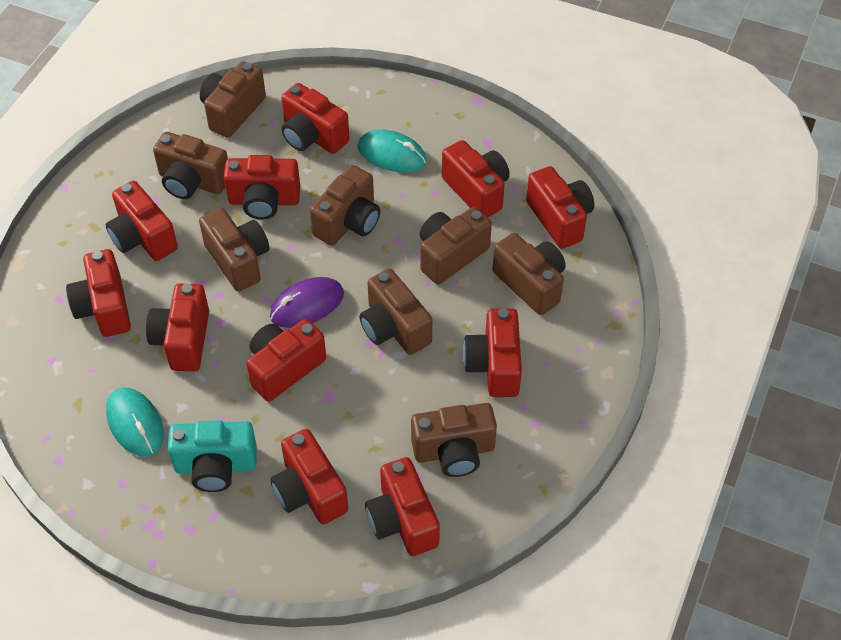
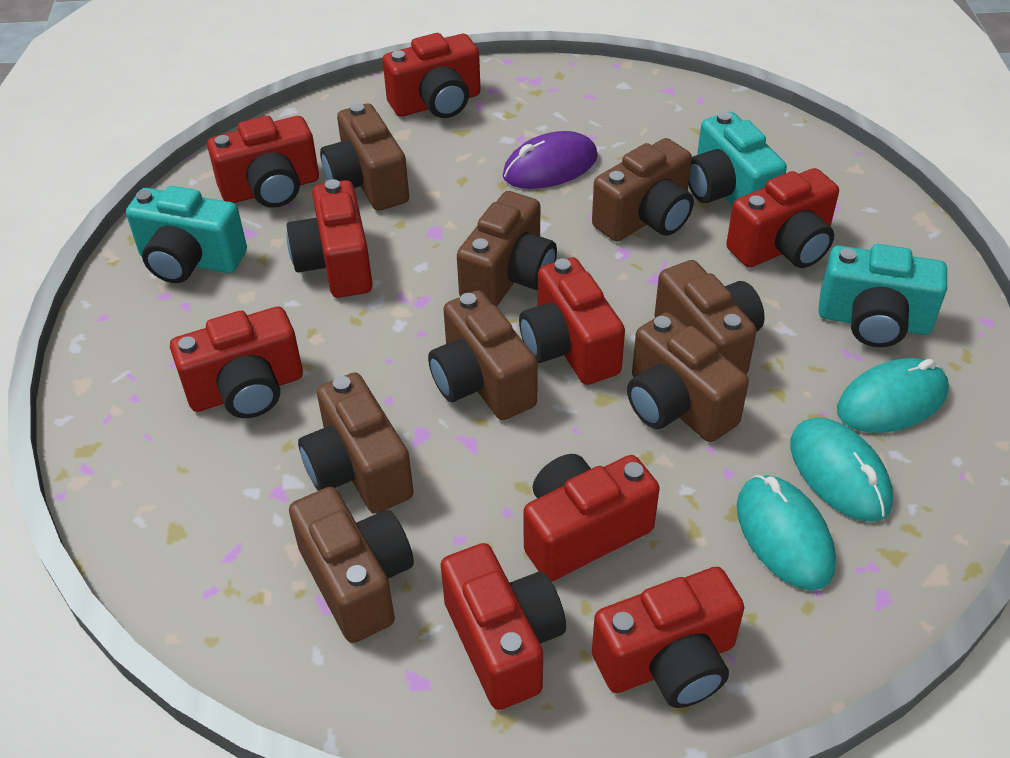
red camera: [66,249,131,337] [106,181,178,261] [146,284,209,372] [224,155,300,220] [246,319,326,402] [270,429,348,525] [281,83,350,154] [365,457,440,556] [442,140,510,217] [463,308,522,397] [526,166,595,249] = 11 -> [170,306,303,418] [207,116,319,208] [287,179,373,298] [382,33,481,118] [441,543,566,710] [519,257,625,385] [523,454,660,581] [592,567,745,708] [726,168,839,268] = 9
turquoise camera: [168,421,257,492] = 1 -> [126,186,247,283] [689,111,787,206] [818,244,947,347] = 3
turquoise mouse: [106,388,164,457] [358,130,427,173] = 2 -> [737,475,836,590] [790,417,893,522] [837,358,949,433] = 3

